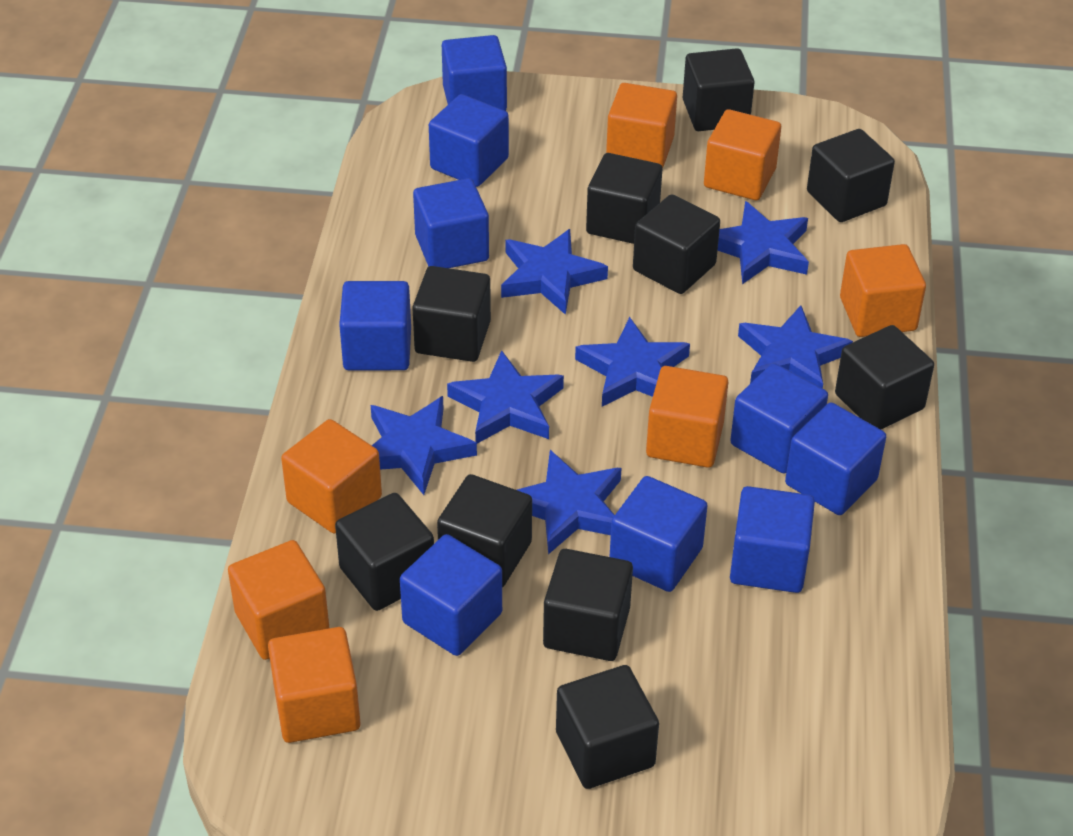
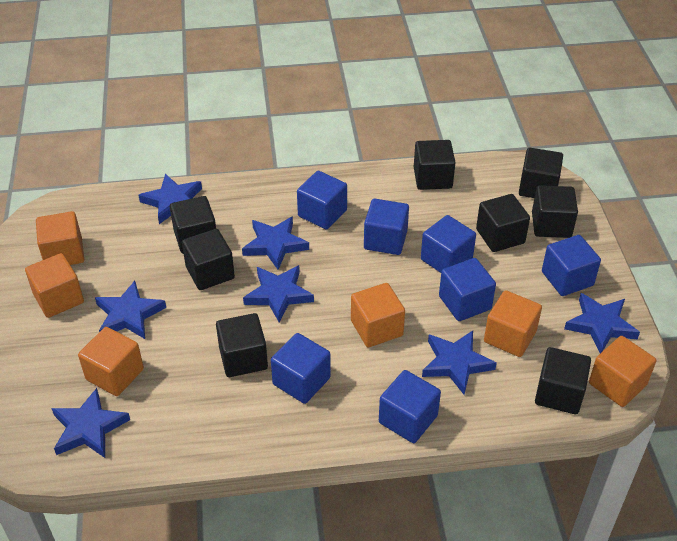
black cube: [335,493,434,611] [412,266,491,362] [437,474,532,588] [543,549,633,661] [556,665,659,789] [586,153,662,244] [633,194,720,294] [683,48,755,131] [807,129,895,222] [835,325,934,429] = 10 -> [170,196,216,254] [182,229,235,290] [216,313,268,377] [414,140,456,190] [476,194,530,252] [519,148,563,198] [532,185,578,238] [535,347,591,414] = 8
blue cube: [339,281,411,370] [400,534,502,656] [413,178,489,268] [429,94,509,187] [442,35,507,111] [610,476,708,592] [730,363,828,473] [730,486,815,593] [785,403,886,515] = 9 -> [271,333,331,404] [297,171,347,230] [364,199,409,255] [379,370,441,443] [421,215,476,273] [439,258,496,321] [542,235,601,296] = 7
orange cube: [228,540,329,660] [268,627,360,743] [281,419,382,534] [606,83,677,168] [646,366,728,468] [704,109,781,200] [840,244,926,337] = 7 -> [25,253,84,318] [36,211,84,265] [78,327,144,396] [351,283,405,347] [484,290,542,357] [589,336,656,407] = 6

